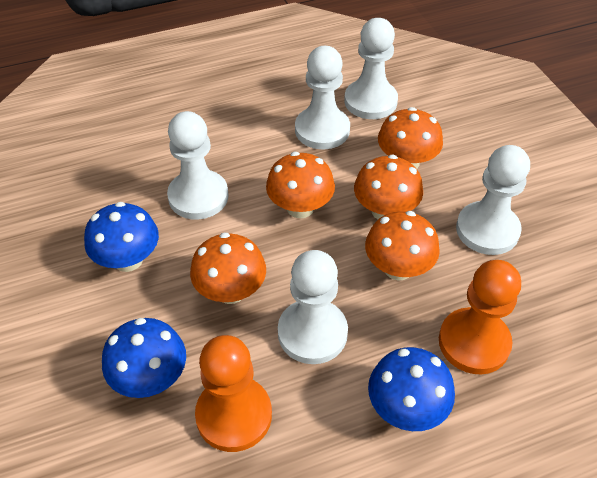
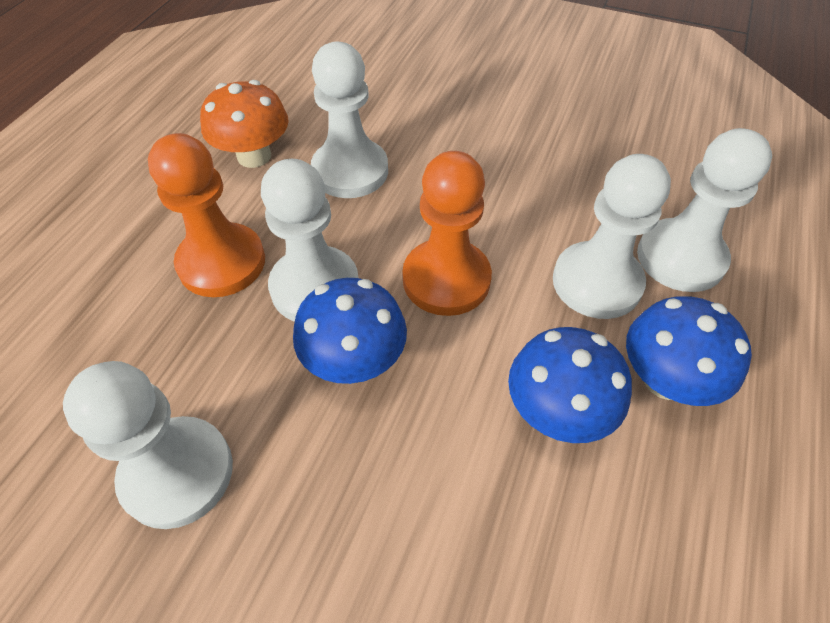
orange mushroom: [190,232,266,304] [266,152,335,218] [354,155,423,219] [365,211,440,281] [378,107,443,169] = 5 -> [200,80,289,168] = 1

